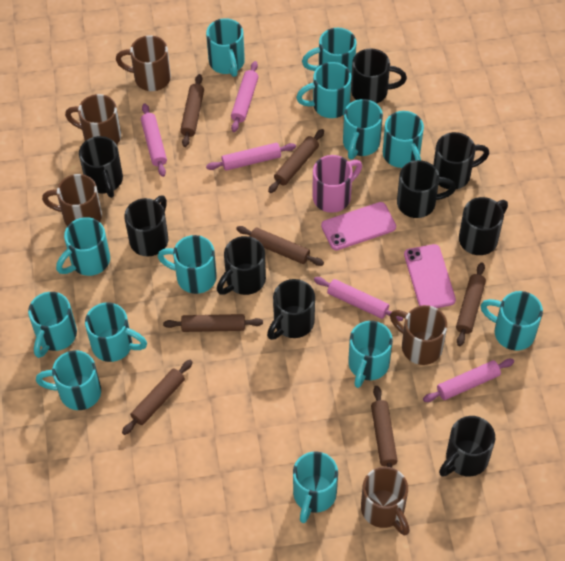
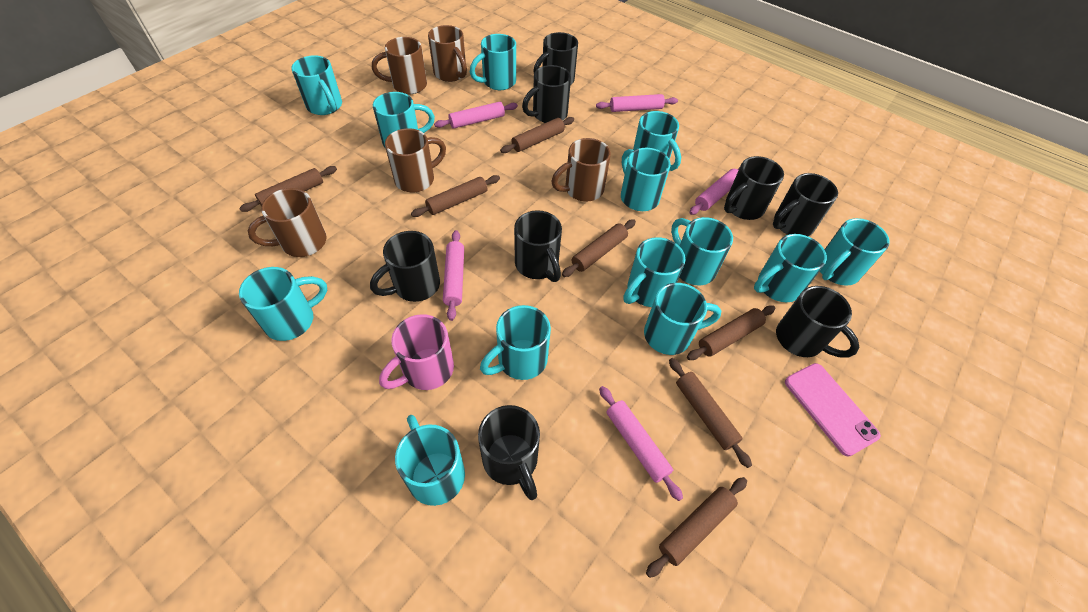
black mug: [79,136,123,198] [124,196,168,256] [217,236,266,295] [267,279,315,340] [351,48,407,104] [397,160,456,218] [433,132,489,189] [439,416,495,477] [459,197,508,255] = 9 -> [370,231,440,302] [478,405,540,500] [514,210,562,282] [522,65,571,123] [533,32,578,85] [724,156,784,220] [773,173,838,236] [776,286,859,358] = 8
pink phone: [321,202,396,250] [404,244,456,308] = 2 -> [785,363,881,457] = 1

